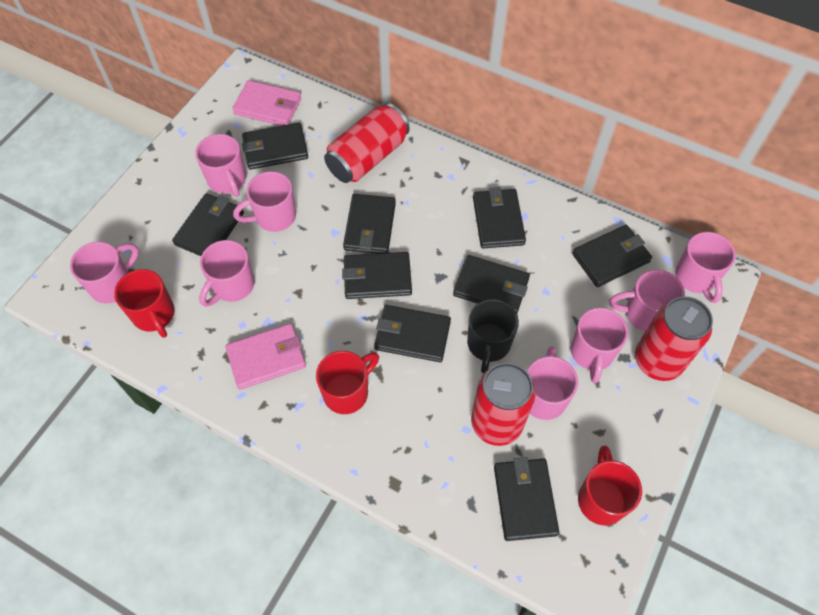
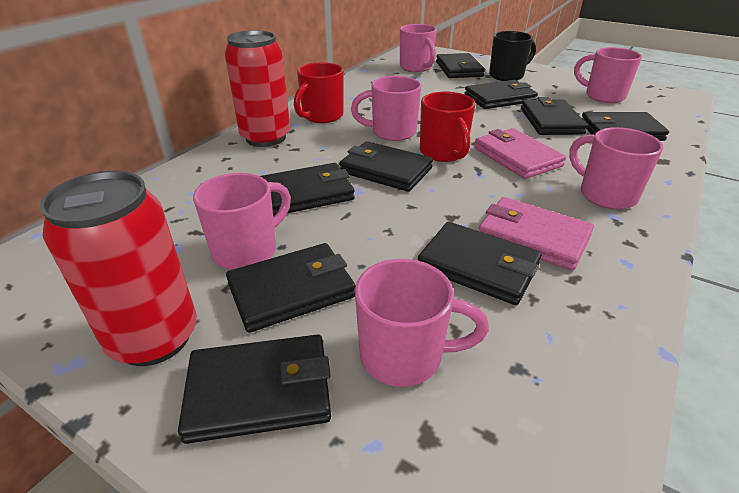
pink mug: [70,242,139,303] [195,134,246,197] [199,240,255,307] [233,171,296,232] [527,346,578,420] [571,308,628,383] [609,270,685,331] [675,232,736,303] = 8 -> [193,173,291,270] [351,76,421,141] [355,259,489,387] [400,24,437,72] [569,127,664,210] [574,47,642,103] = 6
red can: [324,103,410,183] [471,363,535,446] [635,296,713,381] = 3 -> [40,171,197,366] [225,30,290,147] = 2
red mug: [114,269,175,338] [316,351,379,414] [578,446,642,526] = 3 -> [294,62,344,123] [420,92,476,162] = 2

